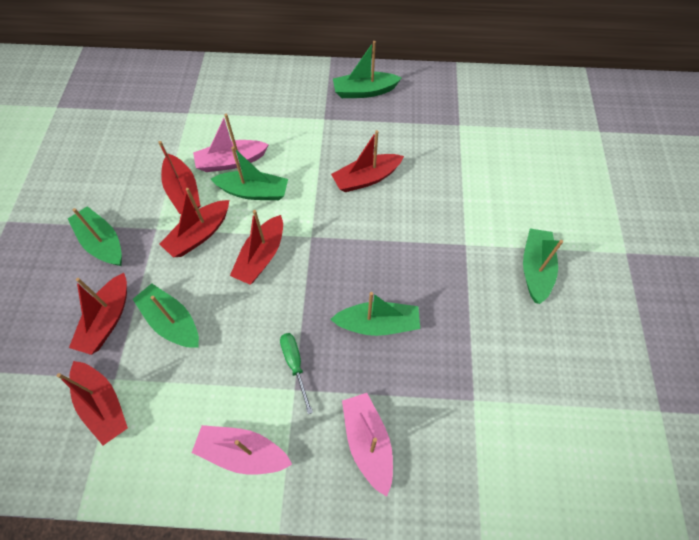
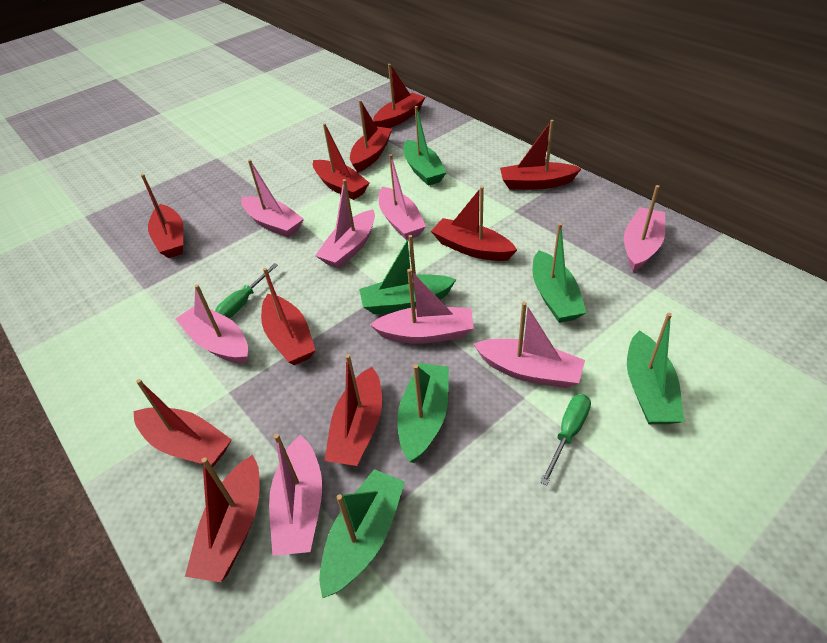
green screwdriver: [280,333,313,414] = 1 -> [215,263,278,319] [540,394,591,486] = 2
pink boat: [192,425,292,475] [193,114,269,172] [342,393,393,497] = 3 -> [176,284,248,364] [241,160,304,238] [269,434,322,556] [315,179,375,268] [370,269,474,344] [378,154,426,240] [473,302,585,388] [624,185,665,272] = 8
red boat: [57,361,128,445] [69,273,127,355] [158,141,200,214] [160,188,229,257] [230,210,283,284] [331,130,404,192] = 6 -> [134,379,232,468] [141,174,183,258] [185,455,260,582] [261,268,316,365] [313,123,369,200] [324,354,382,466] [350,100,392,173] [373,64,426,128] [431,186,517,261] [500,120,582,190] = 10

